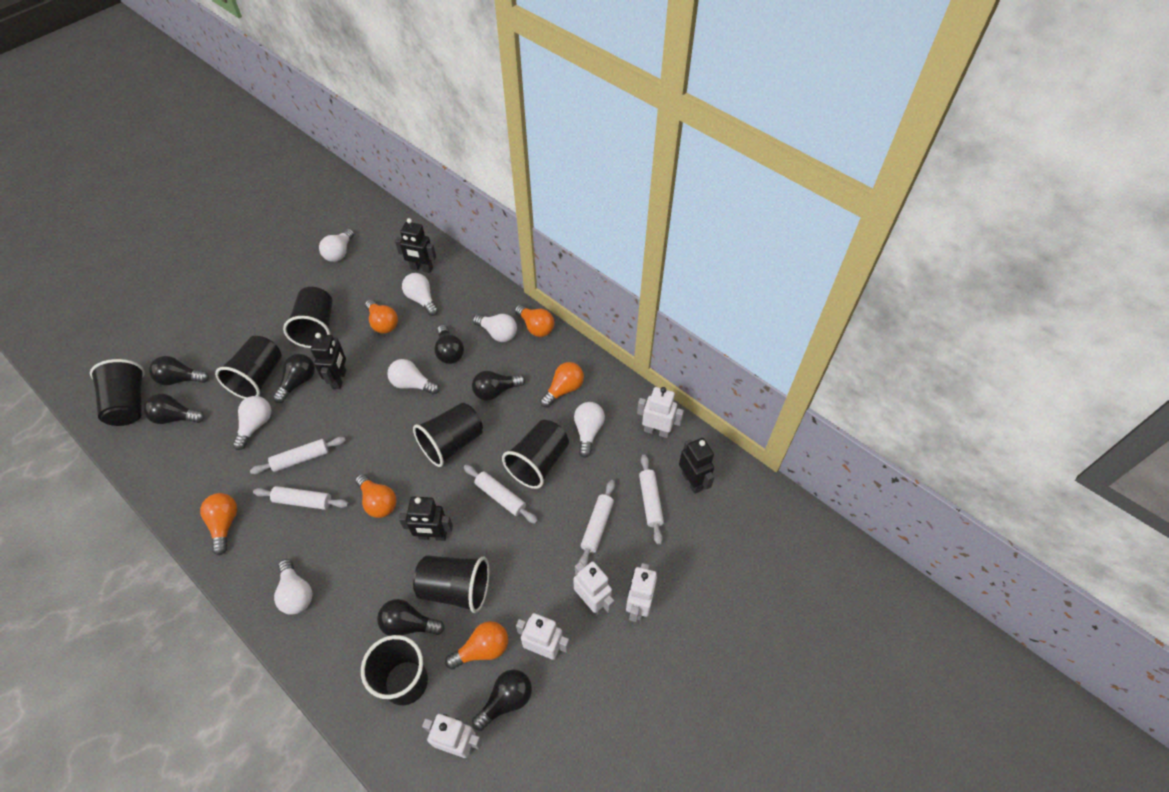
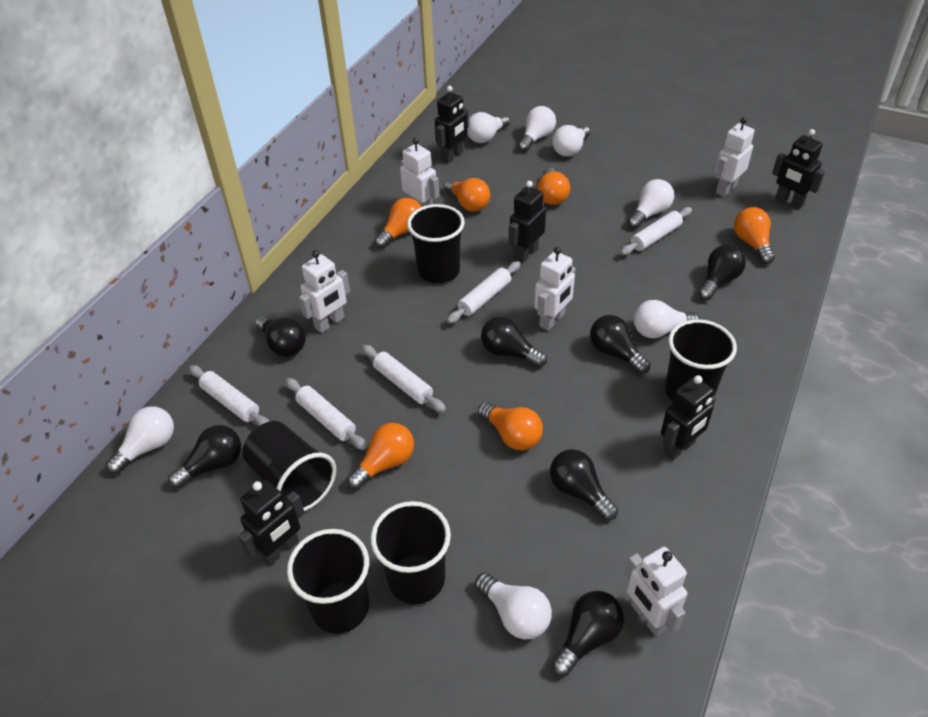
black cup: [90,359,145,426] [215,336,282,399] [283,287,333,348] [361,635,428,705] [413,403,483,467] [413,555,489,613] [502,420,569,489] = 7 -> [242,421,336,511] [287,529,369,634] [371,501,451,604] [407,204,465,283] [665,319,737,401] = 5
black robot: [311,333,346,389] [395,218,436,273] [399,497,453,541] [679,438,714,494] = 4 -> [238,479,305,566] [435,86,469,163] [509,181,546,263] [661,375,716,460] [772,129,825,209] = 5

